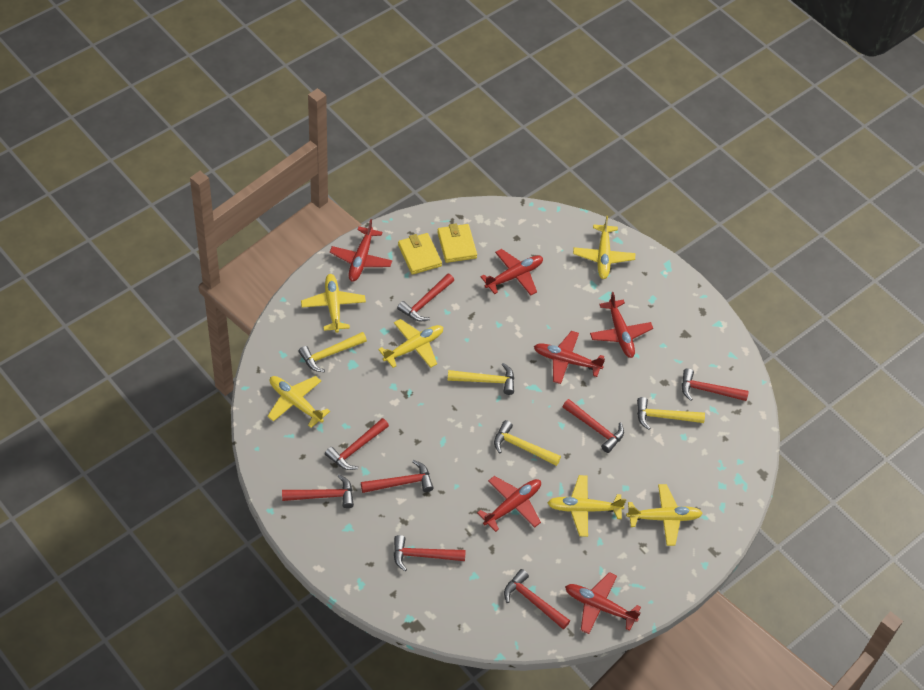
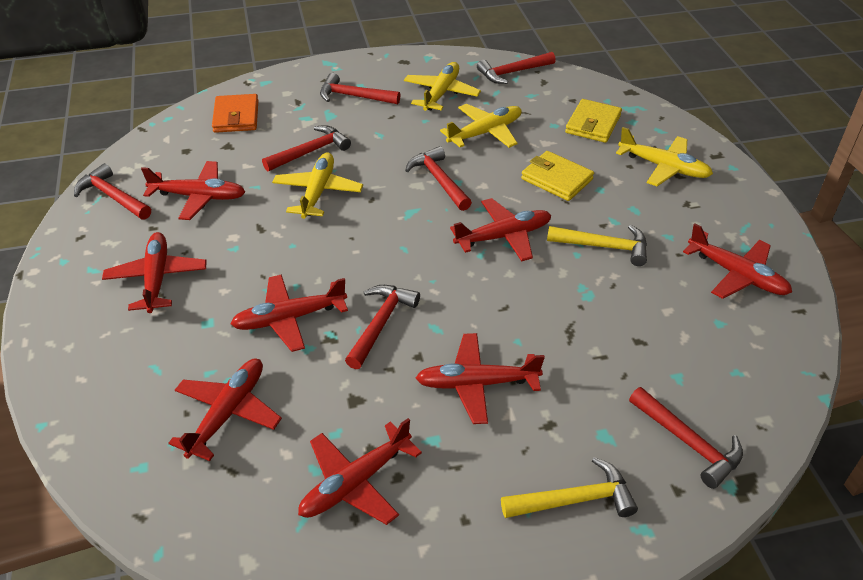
orange wallet: none = 0 -> [212,94,259,133] = 1
red hammer: [282,474,354,508] [325,418,389,470] [361,460,434,493] [394,535,466,571] [397,274,454,321] [504,569,570,629] [562,399,624,453] [682,368,749,401] = 8 -> [74,163,151,220] [262,125,351,172] [320,73,400,104] [345,285,420,369] [405,146,472,211] [477,52,556,84] [629,387,743,489] = 7
red plane: [330,219,392,281] [477,476,541,532] [480,249,543,296] [534,331,605,384] [565,572,641,634] [590,292,653,358] = 6 -> [102,232,207,313] [141,161,245,220] [168,359,282,461] [231,274,348,352] [298,418,422,525] [416,333,545,424] [450,198,552,261] [683,223,792,299] = 8
yellow hammer: [298,332,367,372] [447,363,514,395] [494,420,561,466] [637,397,705,430] = 4 -> [501,457,638,518] [547,225,647,266] = 2
yellow plane: [267,376,330,428] [301,274,366,333] [378,319,443,368] [548,475,626,537] [573,216,635,279] [626,484,703,546] = 6 -> [272,153,363,219] [404,62,481,111] [440,104,522,148] [616,127,713,186] = 4

